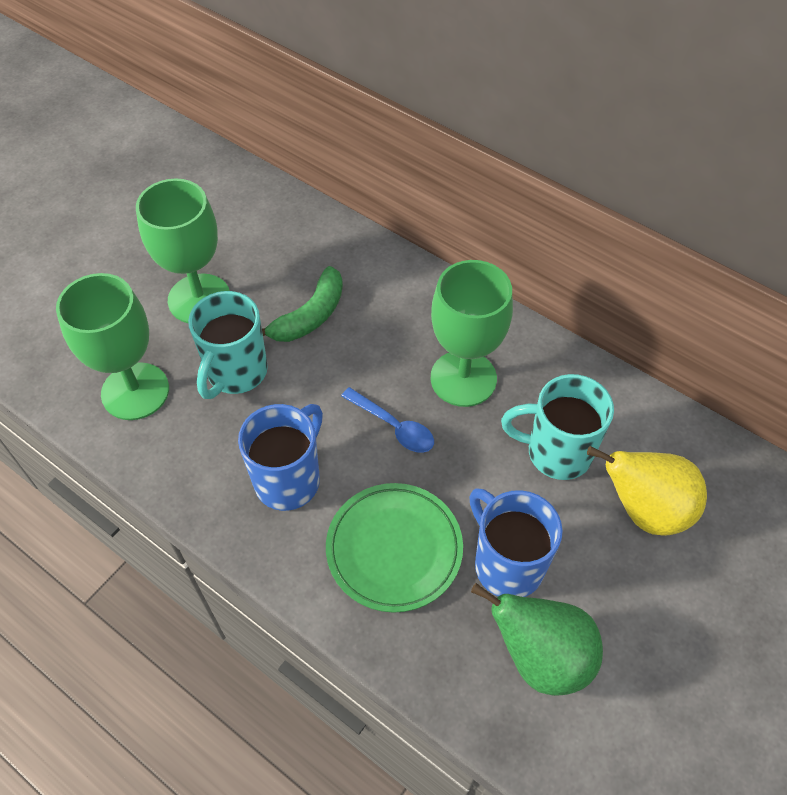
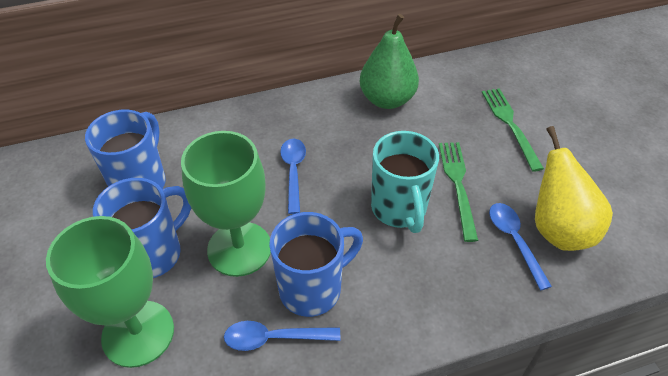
blue mug: [238,404,323,511] [469,488,563,597] = 2 -> [85,109,166,189] [93,178,191,278] [269,212,363,317] = 3
blue spoon: [341,387,434,453] = 1 -> [224,321,340,351] [280,139,306,214] [489,203,552,290] = 3
green banana: [262,266,343,342] = 1 -> none = 0
green fork: none = 0 -> [439,142,478,242] [482,88,544,172] = 2
green goblet: [56,273,169,420] [136,178,230,323] [431,260,513,407] = 3 -> [46,216,174,368] [181,131,271,277] = 2
green plate: [326,483,463,613] = 1 -> none = 0
turquoise mug: [188,291,268,399] [501,374,614,480] = 2 -> [371,131,439,233] = 1

